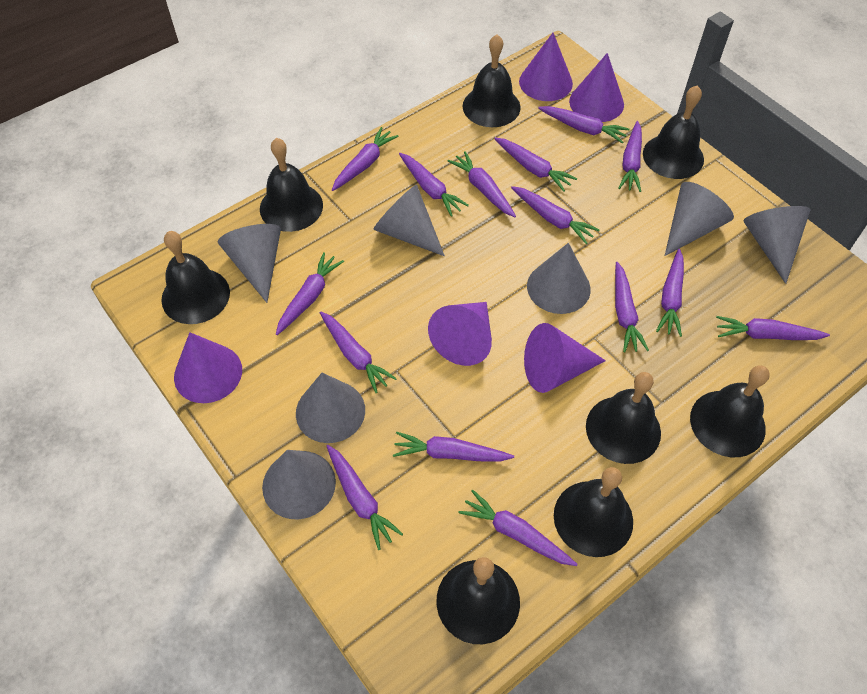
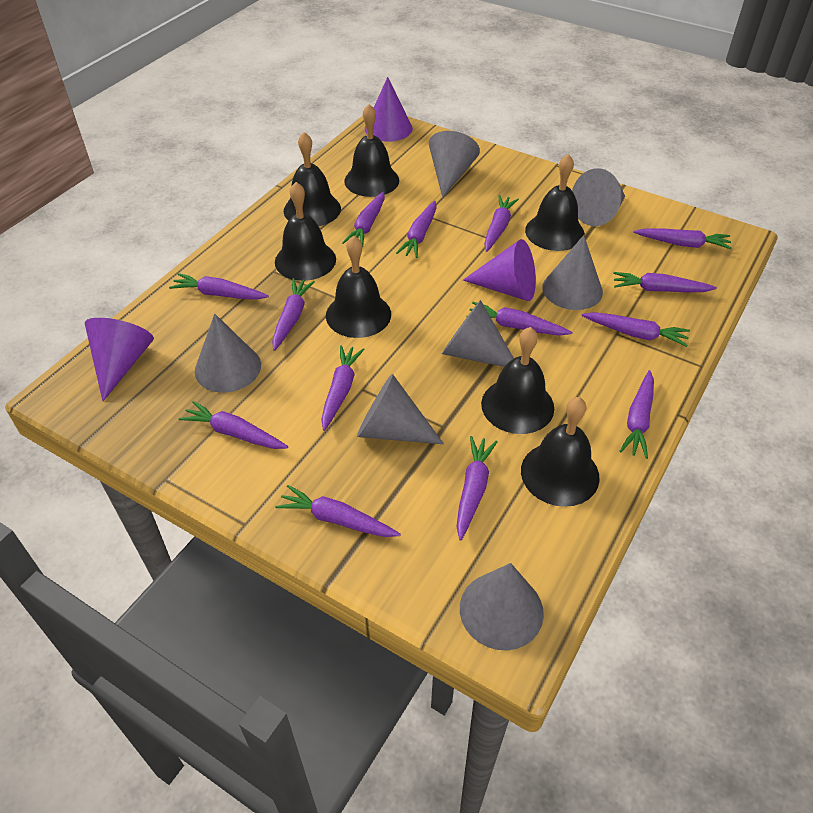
black bell: [161,231,230,324] [260,138,323,232] [437,557,520,644] [462,34,521,127] [554,467,633,557] [586,372,661,464] [643,85,704,179] [690,365,770,457] = 8 -> [275,182,336,281] [284,132,341,226] [326,235,391,338] [344,104,399,197] [481,327,554,434] [521,397,600,507] [525,154,585,251] = 7
purple carrot: [276,252,344,335] [320,312,397,393] [327,445,403,550] [332,127,399,191] [393,432,514,462] [399,153,469,217] [448,151,516,217] [458,490,578,566] [494,137,577,192] [511,186,600,244] [538,106,630,143] [615,262,649,353] [618,121,642,192] [656,249,684,337] [716,316,830,340] = 15 -> [169,273,269,300] [179,401,288,449] [272,278,315,351] [275,485,401,537] [321,345,365,431] [342,191,385,248] [396,201,437,258] [456,436,498,541] [469,302,572,336] [484,195,519,252] [582,312,690,347] [613,272,717,292] [619,370,654,459] [634,228,732,249] = 14
purple cone: [174,332,242,403] [428,302,492,366] [519,33,573,101] [524,323,606,393] [569,53,624,122] = 5 -> [85,318,154,401] [365,77,413,142] [463,239,536,301] = 3

